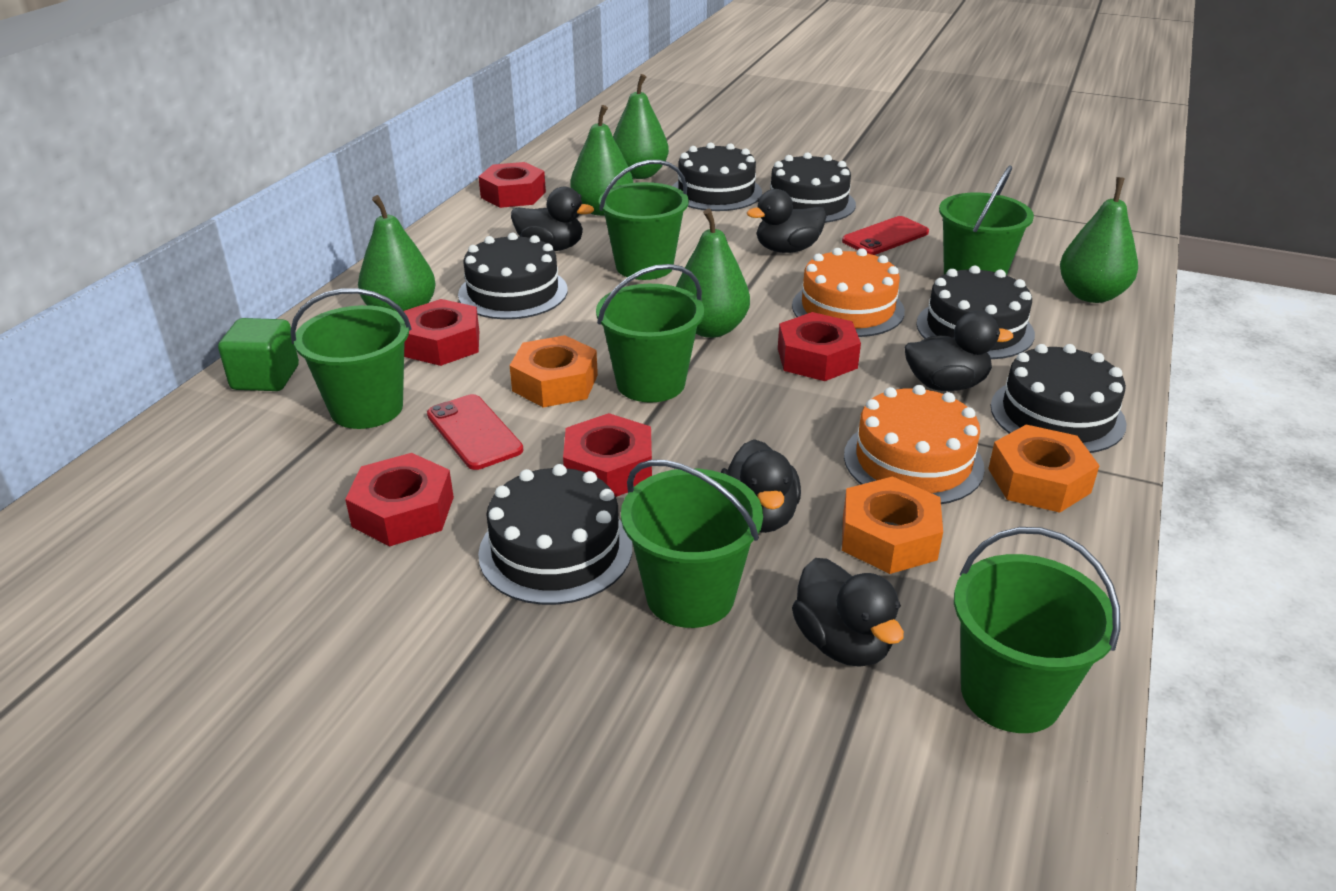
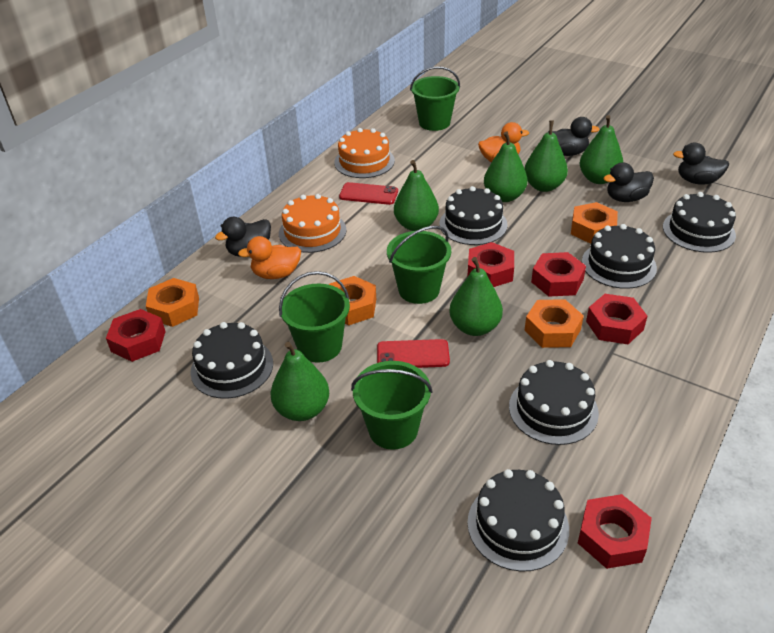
black duck: [511,187,594,251] [721,439,801,533] [747,189,827,253] [792,558,904,667] [905,311,1013,391] = 5 -> [215,217,271,257] [547,117,600,156] [603,162,654,202] [673,143,729,185] = 4
green bucket: [290,288,412,429] [596,264,704,403] [599,160,689,280] [621,460,763,628] [939,166,1034,275] [954,527,1121,733] = 6 -> [279,271,350,363] [351,361,433,450] [387,226,451,304] [410,66,460,131] = 4
green cube: [218,318,299,391] = 1 -> none = 0
green pear: [358,195,436,312] [571,105,633,216] [613,74,669,179] [676,209,750,338] [1060,177,1138,303] = 5 -> [271,342,329,421] [394,160,439,231] [449,257,503,336] [484,131,528,202] [524,120,568,192] [580,115,623,184] = 6
orange duck: none = 0 -> [238,236,301,279] [478,122,529,162] = 2
orange nut: [509,335,598,408] [842,476,943,574] [988,425,1100,513] = 3 -> [146,278,199,327] [329,276,376,326] [524,299,584,348] [571,202,618,244] = 4

